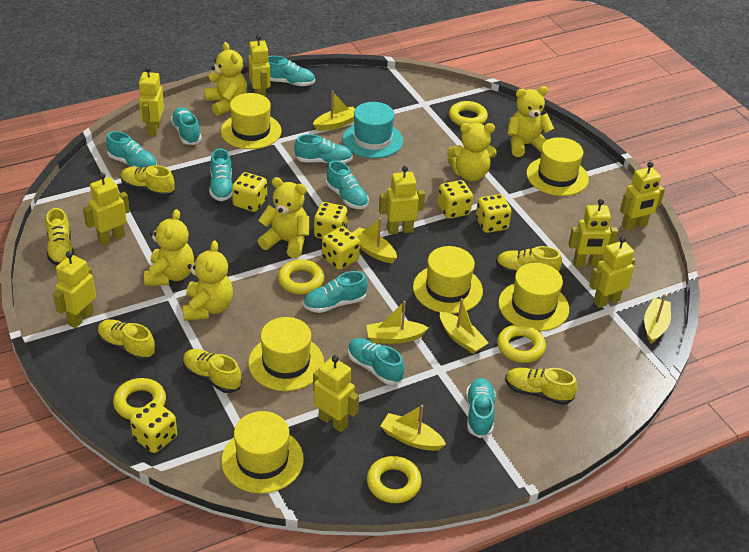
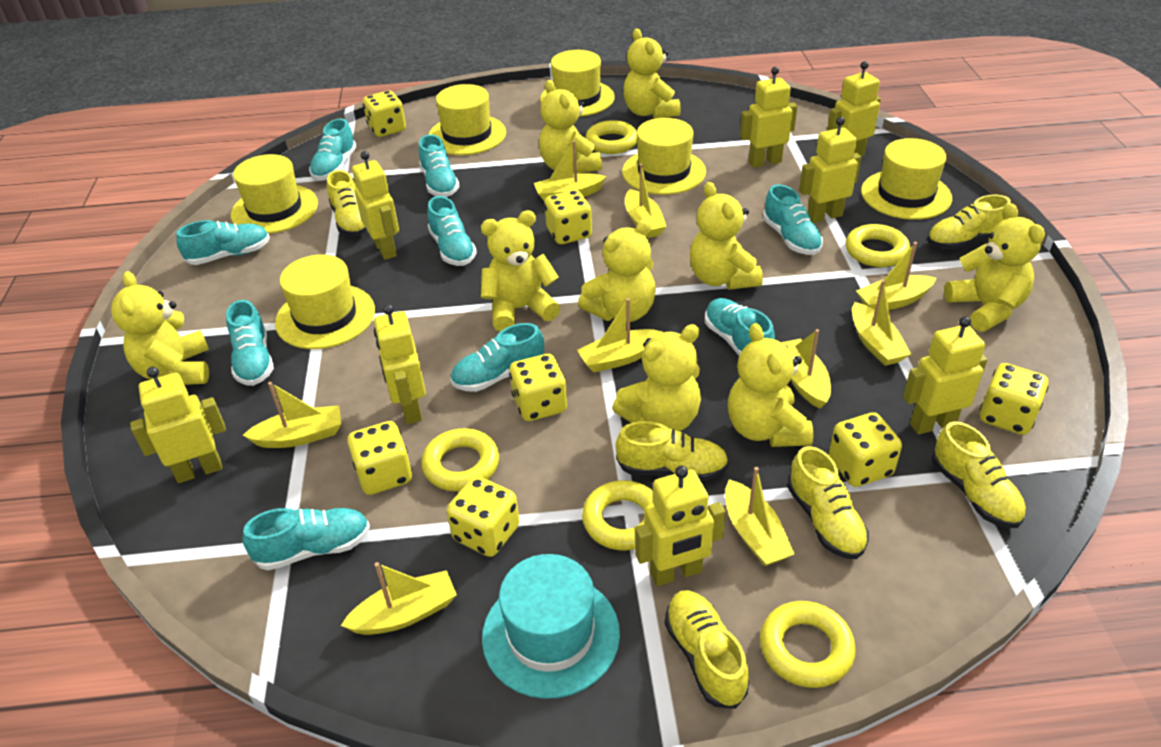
yellow boat: [313,91,355,131] [352,218,397,263] [366,301,429,344] [381,405,446,451] [440,298,489,354] [644,294,671,344] = 6 -> [243,382,341,448] [341,562,457,635] [534,140,606,202] [577,298,663,372] [625,164,667,238] [725,467,794,566] [781,329,831,409] [852,280,911,366] [856,242,936,310] = 9
yellow dice: [130,401,177,453] [232,172,267,212] [314,202,348,239] [322,227,360,270] [438,180,473,219] [476,194,512,233] = 6 -> [347,421,412,495] [363,91,406,137] [447,476,520,557] [509,354,567,421] [544,190,592,244] [829,412,902,487] [980,363,1049,435] = 7
yellow robot: [53,251,96,328] [83,173,130,246] [138,66,164,136] [248,34,270,97] [313,355,359,432] [379,166,425,234] [568,199,618,267] [589,236,635,308] [620,162,665,230] = 9 -> [130,367,226,483] [352,151,399,260] [374,304,426,424] [635,466,726,586] [740,67,798,168] [799,117,862,223] [827,61,881,156] [903,316,987,434] = 8
yellow teddy bear: [144,209,194,286] [182,240,233,321] [204,42,247,116] [258,177,309,258] [447,123,497,181] [507,86,554,157] = 6 -> [111,271,209,385] [481,210,560,332] [539,80,602,174] [578,219,656,322] [612,324,701,431] [623,29,681,119] [690,182,763,290] [728,323,813,447] [944,203,1045,332] = 9

